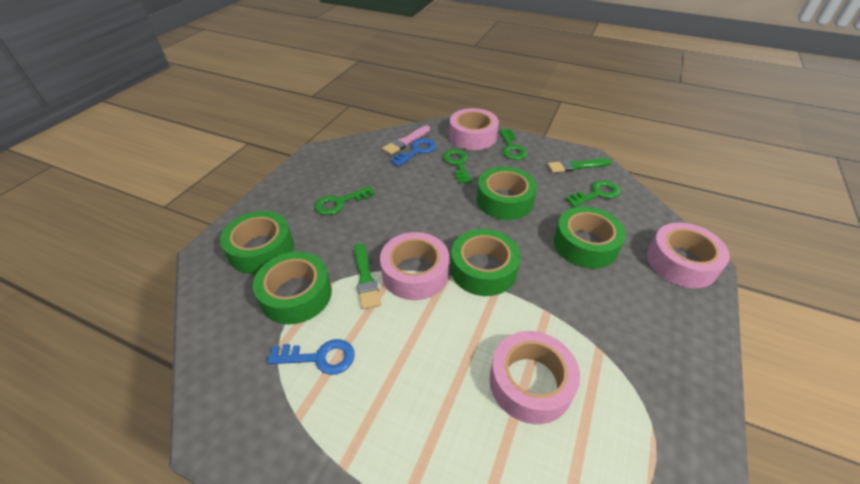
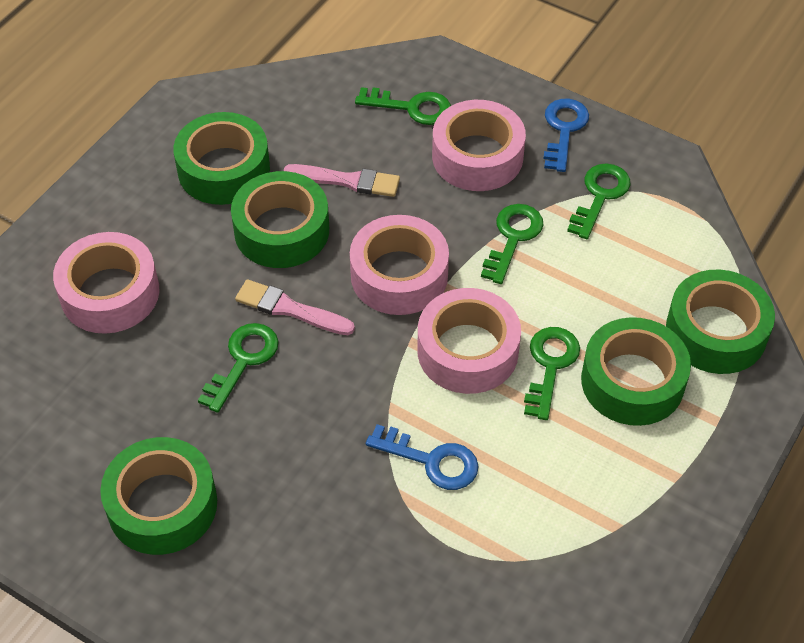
green brush: [355,243,381,309] [547,158,612,173] = 2 -> none = 0
green key: [315,186,375,215] [443,149,472,184] [499,129,528,160] [566,180,620,207] = 4 -> [198,323,279,413] [355,87,451,125] [481,204,543,284] [524,327,580,420] [567,163,631,239] = 5
pink brush: [382,126,430,155] = 1 -> [235,279,355,335] [284,164,400,197] = 2

